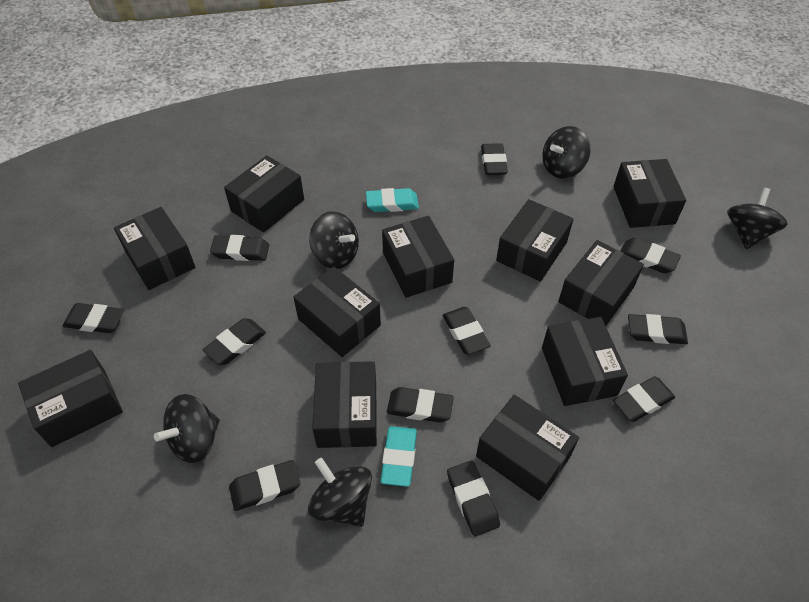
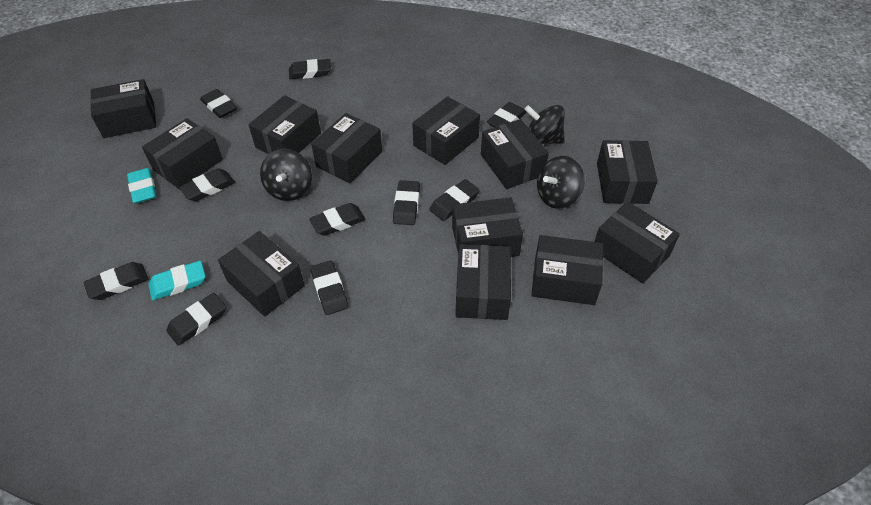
black box: [18,350,123,447] [114,207,196,290] [224,155,304,233] [294,267,381,357] [312,361,377,448] [382,216,454,298] [476,395,579,501] [496,199,573,282] [542,317,628,406] [558,240,644,326] [613,159,686,228] = 11 -> [90,79,156,138] [142,118,223,189] [218,231,305,317] [249,95,321,154] [311,113,382,183] [412,96,480,165] [452,197,523,257] [455,244,511,320] [481,119,549,189] [531,235,603,305] [595,201,680,284] [597,140,658,204] = 12
black eraser: [63,303,124,333] [203,318,266,365] [210,235,269,261] [229,460,300,511] [387,387,454,423] [443,307,491,355] [447,460,500,537] [481,143,508,175] [613,376,675,422] [621,238,681,273] [628,314,688,344] = 11 -> [84,262,149,300] [166,293,226,346] [179,169,235,201] [200,89,237,118] [289,59,331,79] [309,203,366,236] [310,260,349,315] [393,180,420,225] [430,179,479,221] [487,102,527,127] = 10
black spinning top: [154,394,220,463] [308,458,372,527] [309,211,359,269] [542,126,591,178] [727,188,788,249] = 5 -> [260,149,312,201] [524,105,565,144] [537,156,585,209] = 3

